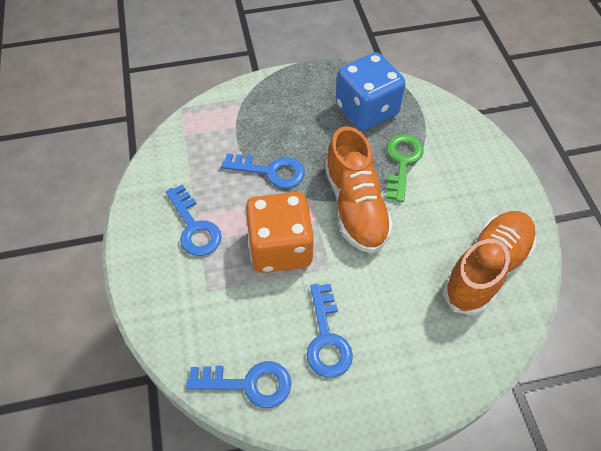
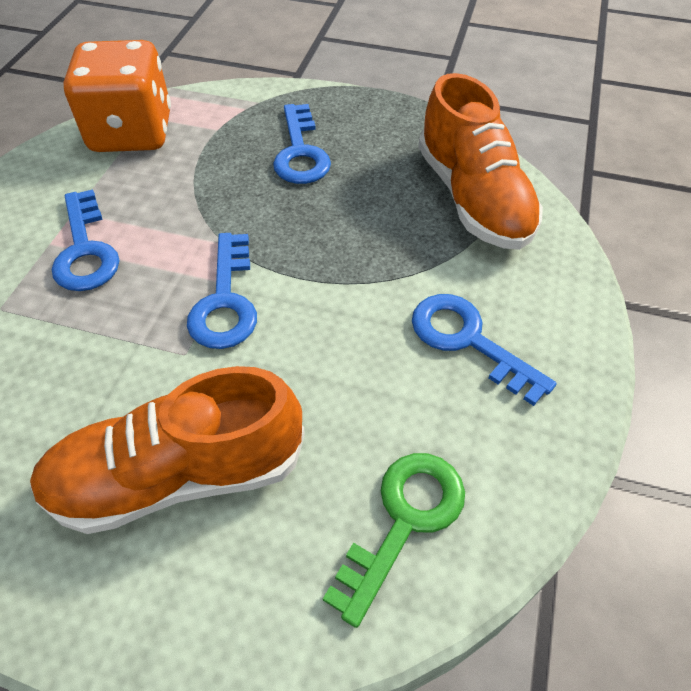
blue dice: [336,52,406,131] = 1 -> none = 0

